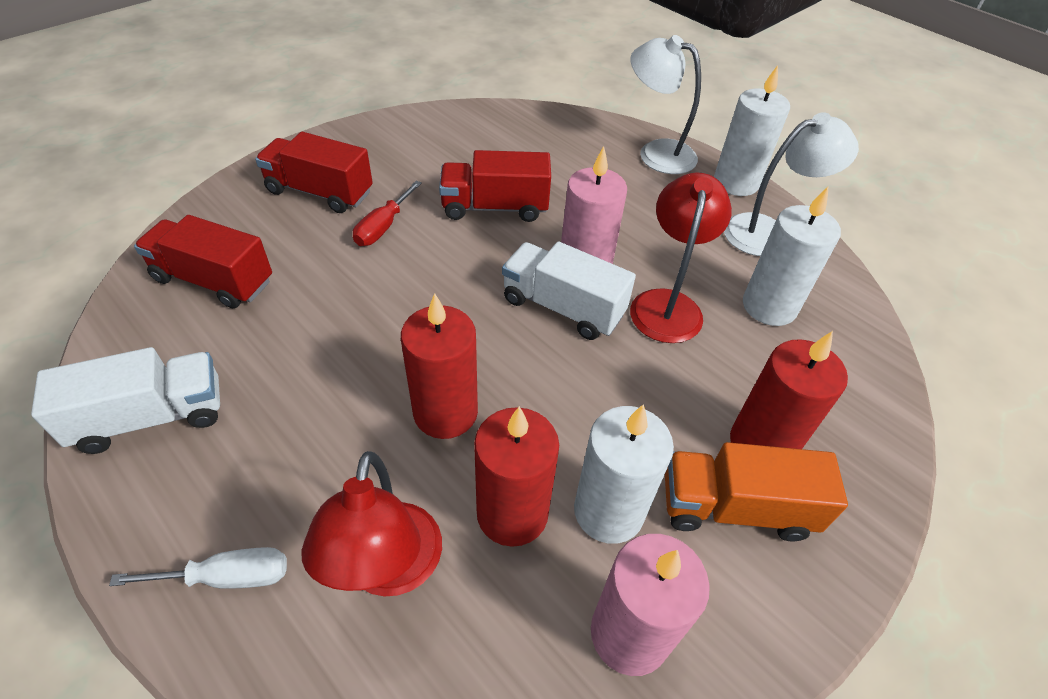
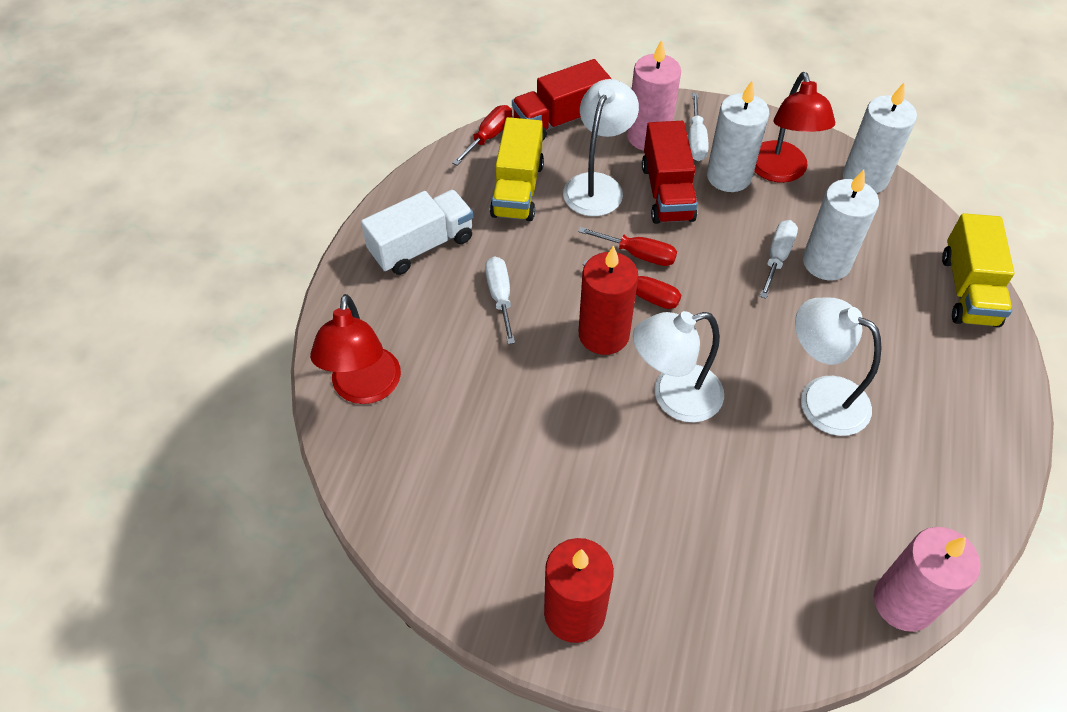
orange truck: [665,442,848,541] = 1 -> none = 0
red candle: [401,293,478,439] [474,406,559,547] [730,331,848,449] = 3 -> [544,538,614,643] [579,245,638,355] = 2
red screwdriver: [353,181,422,246] = 1 -> [452,105,512,165] [578,227,677,266] [583,260,681,309] = 3
red truck: [134,215,272,308] [255,132,373,213] [439,150,551,222] = 3 -> [512,59,611,141] [642,121,698,224] = 2
white lamp: [631,35,701,174] [724,112,859,256] = 2 -> [563,79,639,216] [633,311,724,422] [795,298,882,436] = 3
white screwdriver: [109,547,287,589] = 1 -> [485,257,515,344] [688,93,708,161] [760,220,798,299] = 3
white truck: [31,347,220,454] [502,241,636,340] = 2 -> [361,190,473,275] = 1
yellow truck: none = 0 -> [490,117,544,221] [942,213,1014,327] = 2

